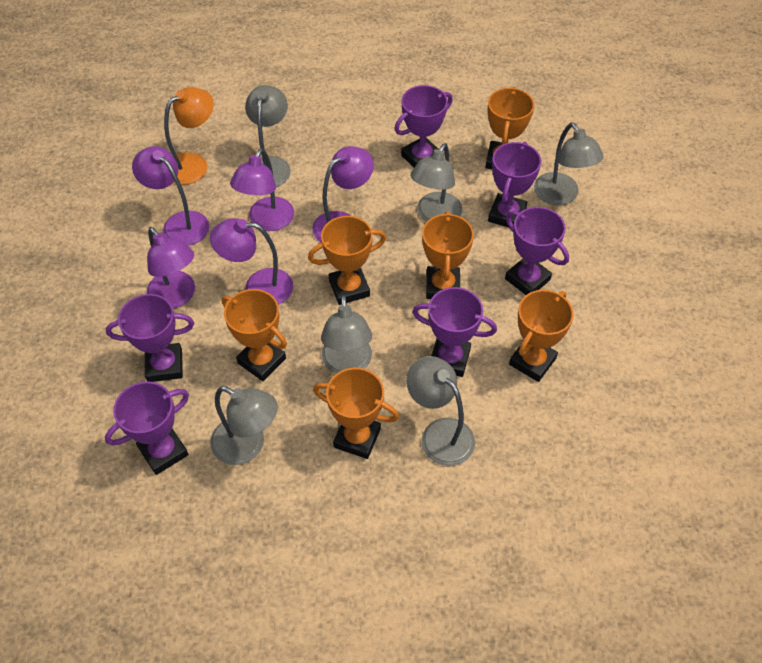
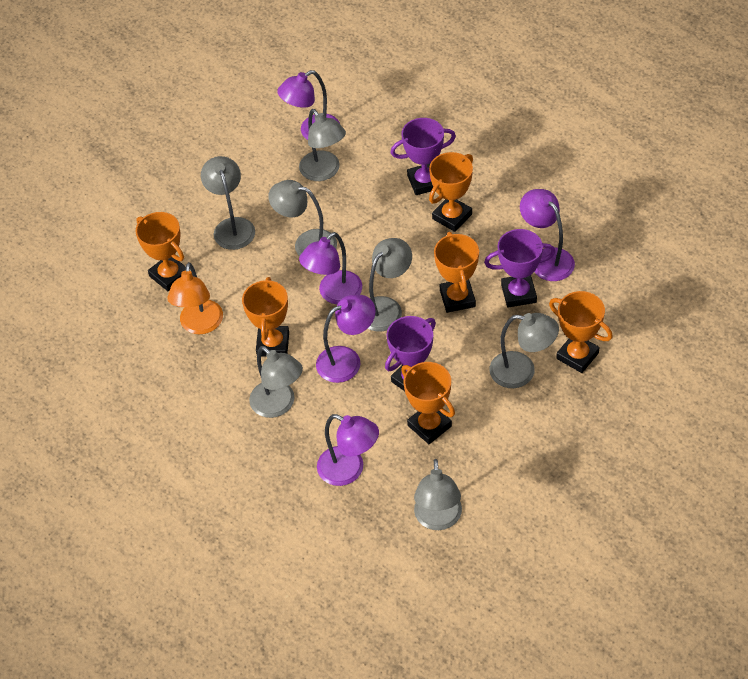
grey lamp: [210,386,278,465] [245,85,291,187] [321,295,372,374] [406,356,475,466] [410,143,462,222] [534,122,604,205] = 6 -> [201,156,255,250] [249,346,303,418] [268,180,337,256] [299,109,346,181] [368,238,412,332] [414,459,462,530] [489,313,559,388] = 7
purple trophy: [105,381,189,475] [106,294,194,382] [394,85,453,167] [412,287,497,377] [488,142,541,227] [505,207,569,295] = 6 -> [385,316,436,391] [391,118,456,195] [484,229,555,307] = 3

